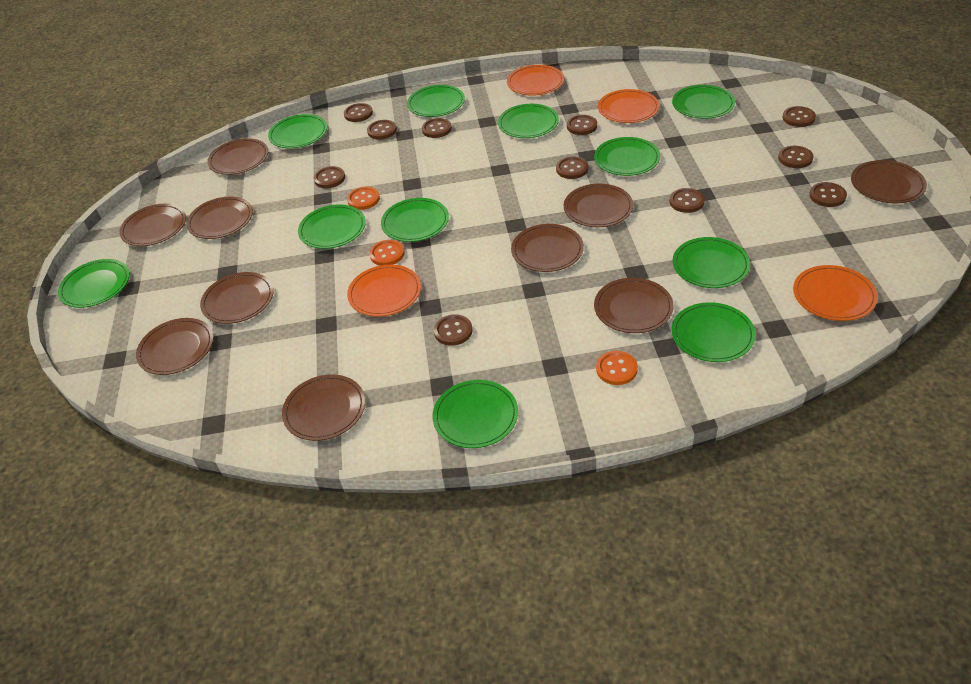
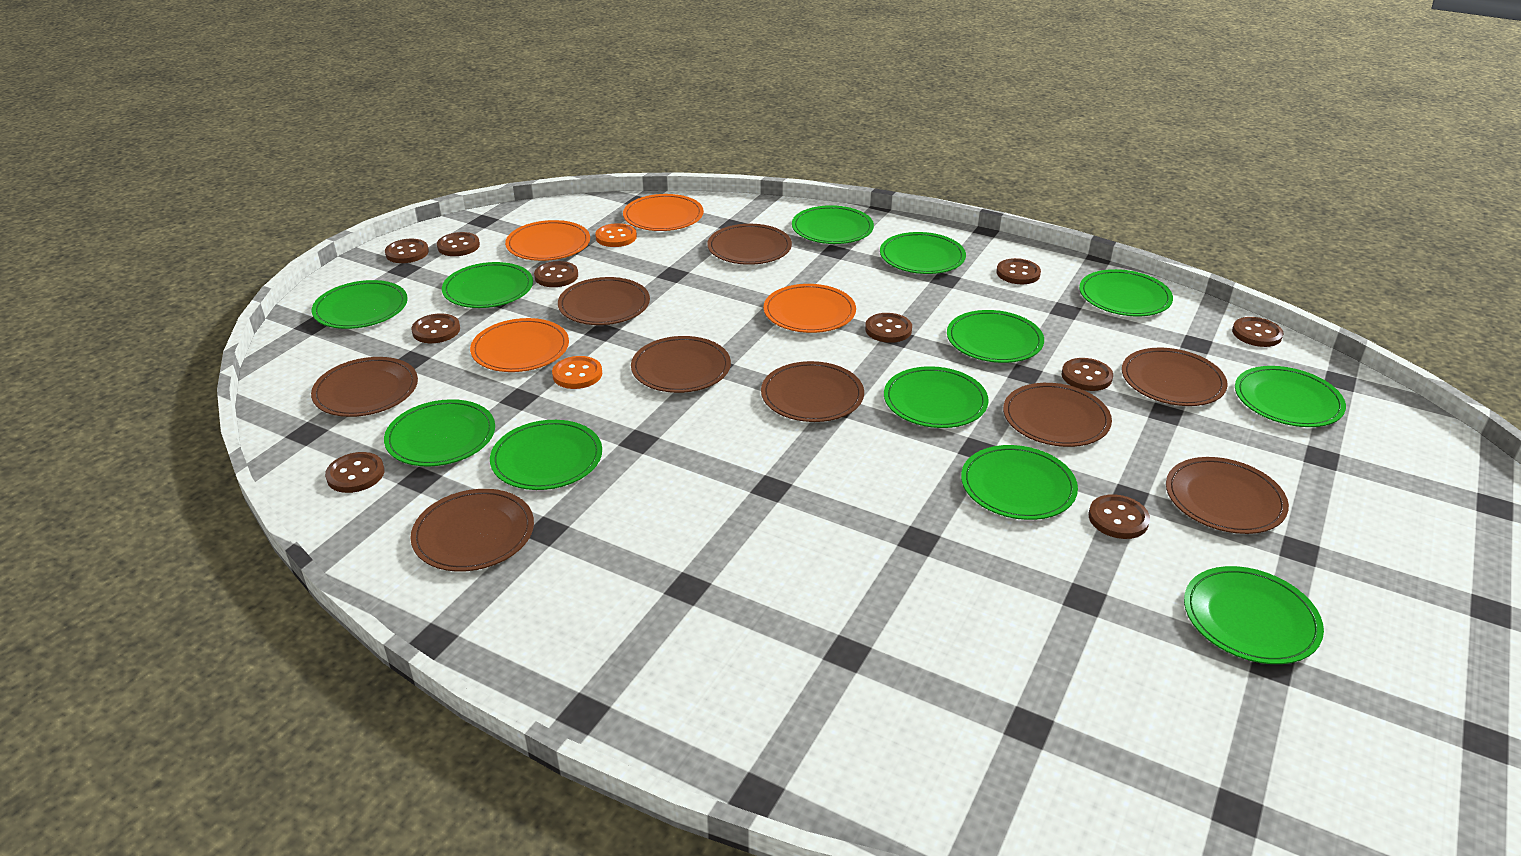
brown button: [314,166,345,188] [344,103,373,122] [367,120,397,140] [422,118,452,138] [434,314,473,346] [556,157,588,179] [567,115,597,135] [669,188,705,213] [778,146,813,168] [783,106,816,127] [809,182,847,207] = 11 -> [325,452,384,493] [385,239,429,263] [411,313,460,343] [437,232,480,256] [534,261,578,287] [865,313,912,343] [996,258,1041,284] [1062,358,1113,391] [1088,494,1150,539] [1232,317,1283,347] = 10
brown plate: [119,204,186,246] [136,318,213,375] [187,197,253,239] [200,272,274,324] [207,138,268,175] [282,374,365,441] [511,224,584,272] [564,184,633,227] [594,278,674,333] [851,160,927,204] = 10 -> [311,357,418,417] [410,489,534,572] [558,277,650,325] [631,336,731,393] [707,224,792,265] [761,361,864,422] [1003,383,1112,447] [1122,348,1228,406] [1166,457,1289,534] = 9
green plate: [58,259,130,308] [268,114,327,148] [298,204,366,249] [381,198,449,242] [407,85,465,117] [433,380,518,448] [498,104,559,138] [594,137,660,176] [671,302,756,362] [672,85,735,119] [673,237,750,288] = 11 -> [312,280,408,329] [384,399,495,466] [442,262,533,308] [490,420,602,490] [792,205,874,244] [880,232,966,274] [884,366,989,428] [947,310,1044,363] [961,445,1078,520] [1079,269,1173,316] [1184,566,1324,664] [1235,366,1346,427] = 12
orange button: [347,187,380,210] [369,240,405,266] [596,351,638,385] = 3 -> [552,356,602,389] [595,223,637,247] = 2

